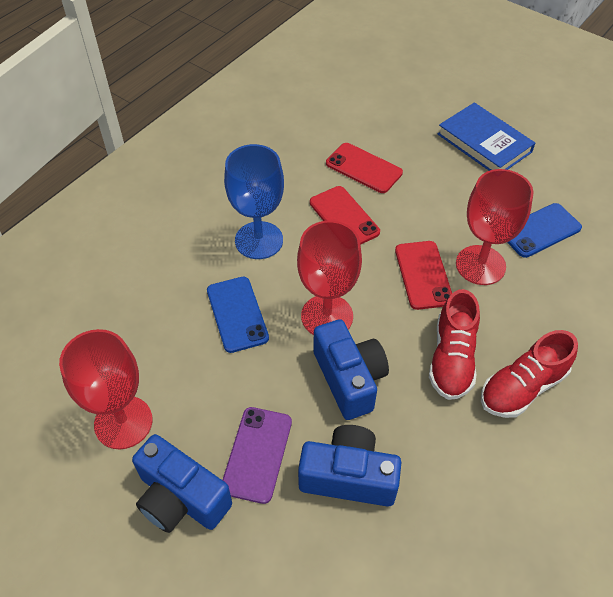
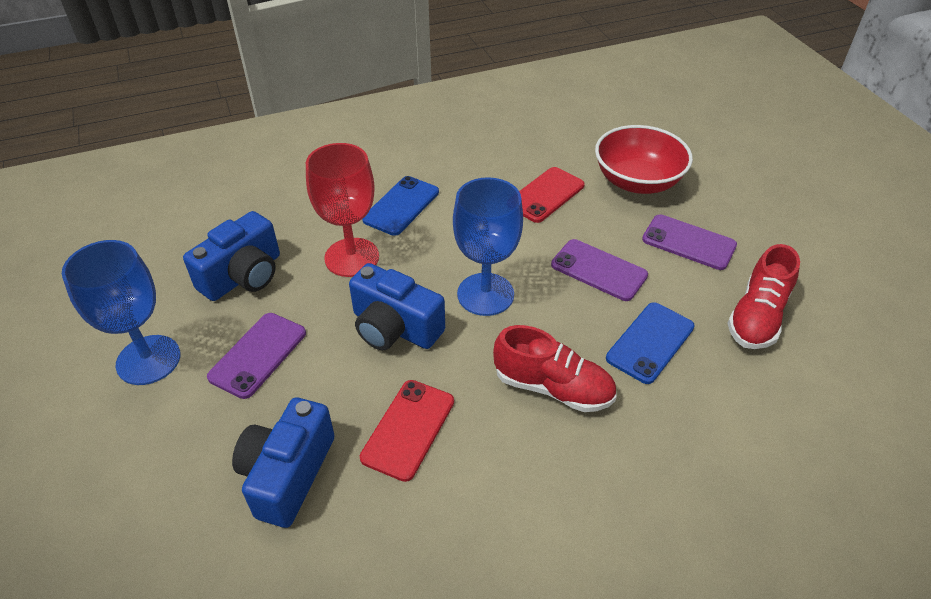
blue book: [438,102,535,171] = 1 -> none = 0
blue goblet: [224,144,284,259] = 1 -> [62,240,180,385] [453,177,523,316] = 2
purple phone: [223,407,292,504] = 1 -> [207,313,306,399] [551,239,648,301] [642,214,737,270] = 3
red bowl: none = 0 -> [595,125,693,194] = 1
red goblet: [59,329,152,449] [297,220,362,335] [456,169,534,285] = 3 -> [306,143,379,277] = 1
red phone: [310,186,380,245] [326,143,403,193] [395,241,452,310] = 3 -> [360,380,454,482] [519,167,585,223] = 2

